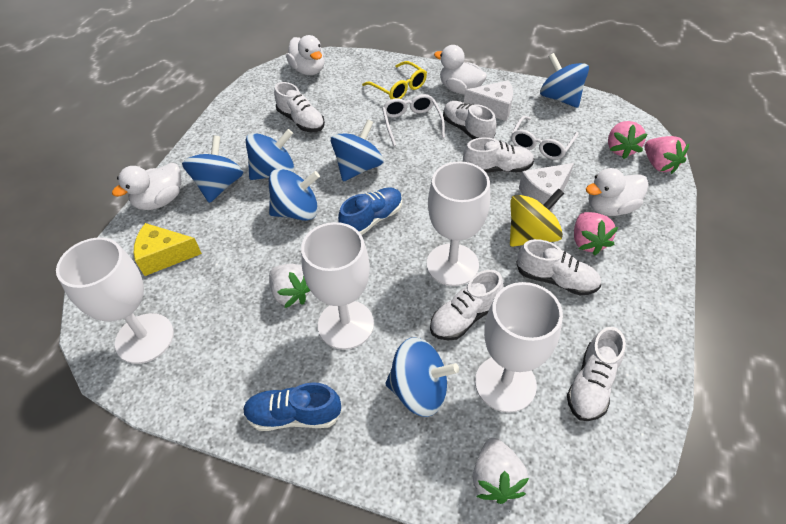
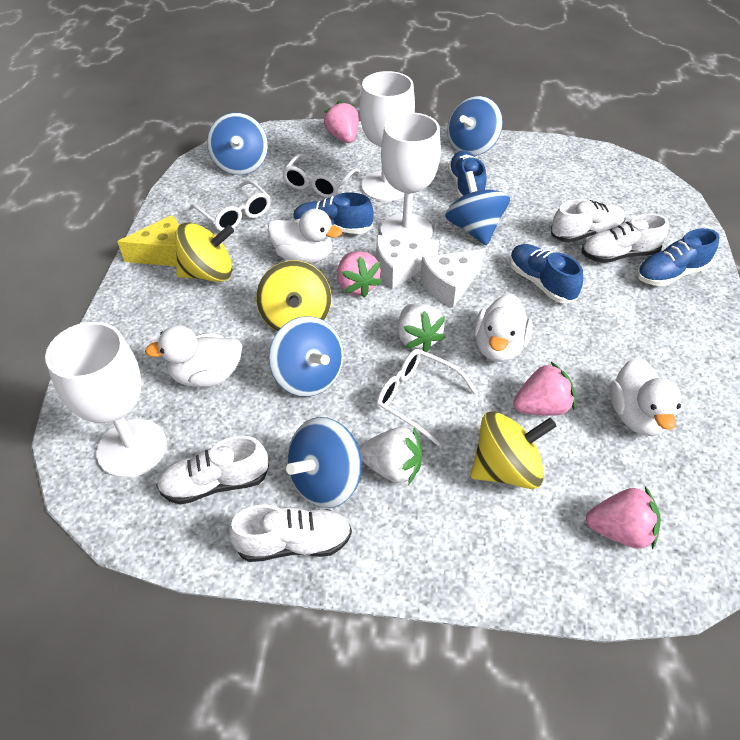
blue shoe: [243,382,342,431] [338,187,402,235] = 2 -> [293,192,374,234] [448,151,487,198] [510,244,583,303] [637,228,719,286] = 4
blue spinning top: [182,135,244,203] [246,129,295,180] [269,169,320,221] [331,119,384,181] [385,337,459,417] [540,53,589,108] = 6 -> [207,113,268,175] [269,316,344,397] [286,417,362,508] [445,171,510,246] [447,96,503,156] = 5
pink strawberry: [574,212,618,255] [608,121,648,159] [644,136,689,174] = 3 -> [323,100,359,143] [337,251,382,298] [513,362,575,416] [586,487,661,550] = 4
white glasses: [382,94,445,146] [511,116,579,160] = 2 -> [190,180,271,231] [282,153,360,198] [376,349,477,446] = 3
white goblet: [56,238,174,364] [301,222,374,350] [427,161,490,286] [475,282,563,413] = 4 -> [45,322,167,478] [360,71,415,201] [381,113,441,239] = 3
white shoe: [274,82,325,132] [430,270,504,340] [443,101,497,139] [463,137,534,173] [516,239,601,295] [567,327,626,421] = 6 -> [156,436,269,505] [229,505,352,562] [551,199,625,242] [582,213,669,263] = 4
yellow glasses: [362,61,427,99] = 1 -> none = 0
yellow spinning top: [510,188,564,247] = 1 -> [175,222,234,282] [256,260,331,331] [470,411,556,489] = 3

